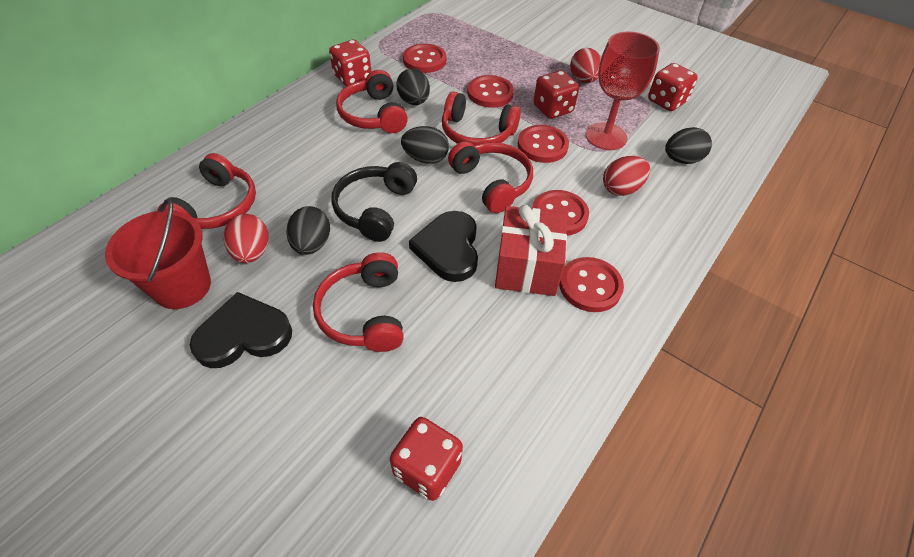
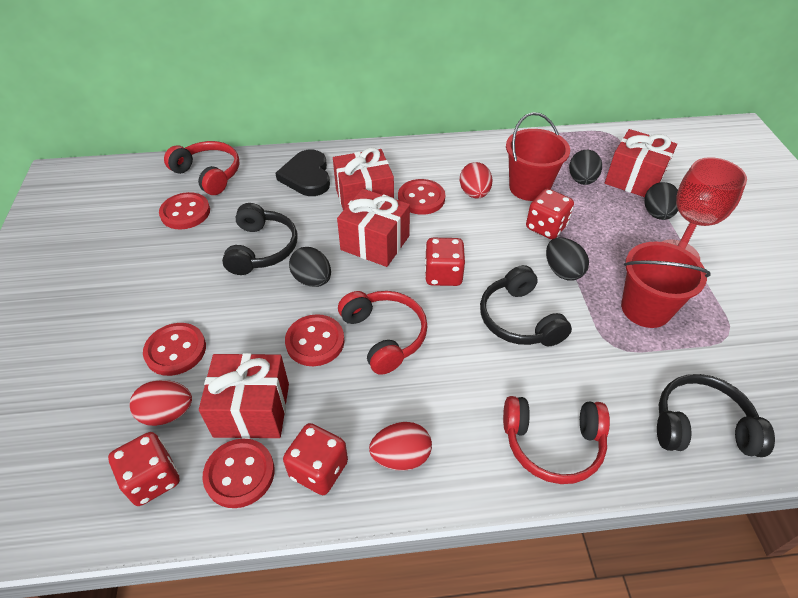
black headphones: [331,162,417,242] = 1 -> [222,203,297,275] [480,265,572,346] [657,374,775,457] = 3
black heart: [190,292,292,368] [409,211,478,282] = 2 -> [275,150,330,196] = 1
red bucket: [105,198,211,309] = 1 -> [506,112,570,201] [621,241,711,328] = 2
red gift: [495,205,567,296] = 1 -> [199,353,289,439] [333,147,394,210] [337,188,410,267] [605,129,677,197] = 4
red headphones: [157,153,256,229] [313,252,404,352] [336,70,408,133] [442,91,521,145] [448,141,533,213] = 5 -> [164,141,240,195] [338,291,428,375] [503,396,610,484] = 3

